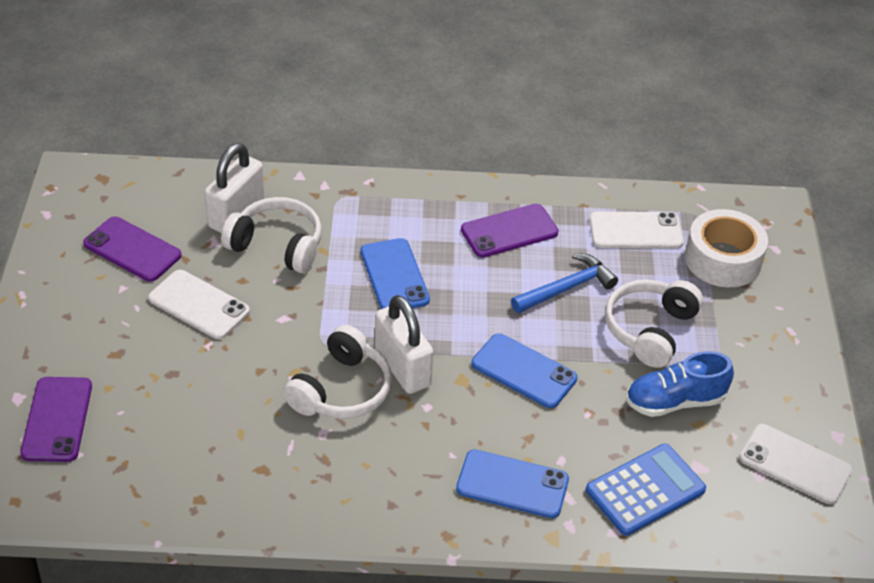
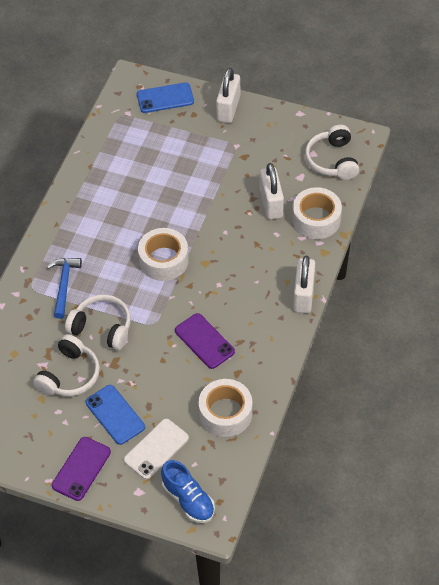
blue calculator: [586,444,706,536] = 1 -> none = 0
blue phone: [361,238,430,309] [456,450,569,518] [472,333,577,408] = 3 -> [85,385,145,445] [137,82,194,113] = 2
purple phone: [20,377,92,462] [83,217,181,282] [461,204,559,258] = 3 -> [52,437,111,501] [175,313,235,369] = 2
white padlock: [204,143,265,233] [375,295,433,394] = 2 -> [216,68,240,123] [259,163,284,220] [293,256,315,313] = 3
white phone: [148,270,250,339] [589,212,684,249] [739,424,853,504] = 3 -> [124,419,189,479] = 1
white tape: [685,209,768,287] = 1 -> [138,228,189,281] [199,379,252,437] [292,187,342,239] = 3

